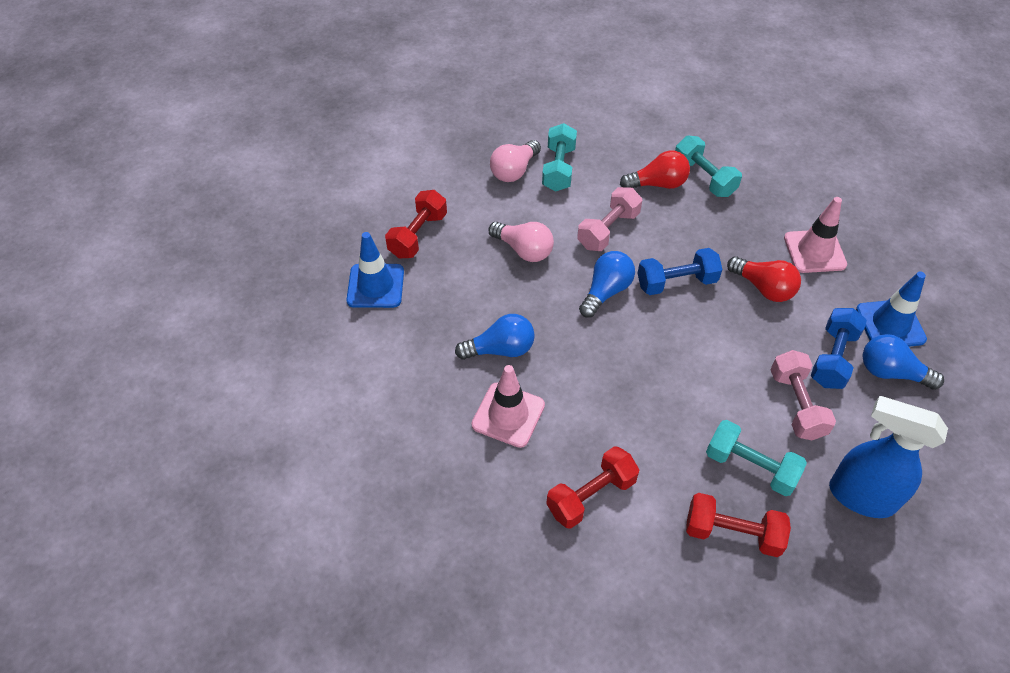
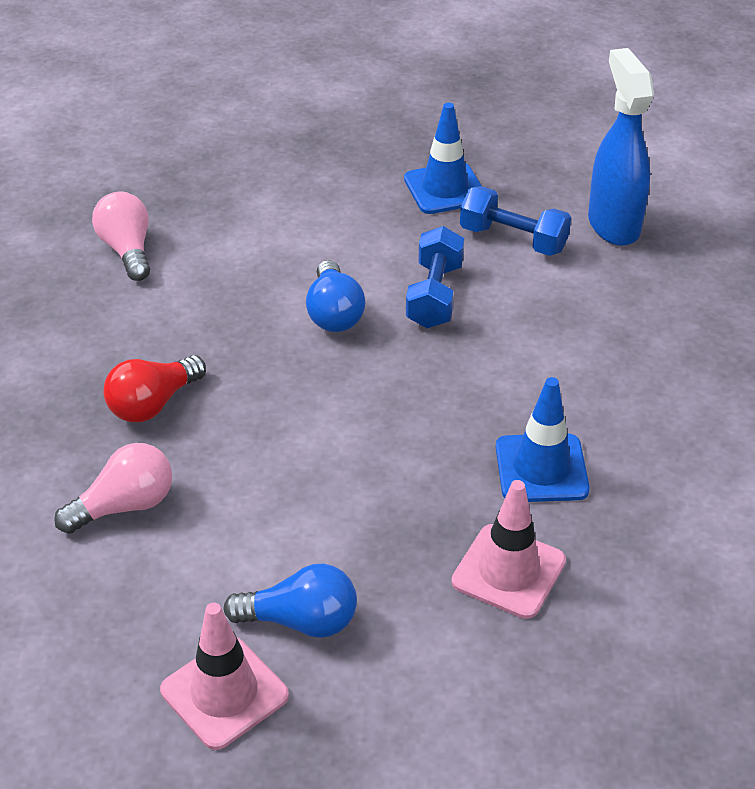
blue light bulb: [455,314,535,360] [579,251,635,318] [863,334,944,390] = 3 -> [223,563,357,638] [306,260,365,332] = 2
pink dumbbell: [577,187,642,251] [770,350,836,440] = 2 -> none = 0
red dumbbell: [385,190,447,259] [546,446,639,529] [686,493,791,557] = 3 -> none = 0
red light bulb: [620,150,690,189] [727,256,801,302] = 2 -> [104,355,206,422] = 1
turquoise dumbbell: [542,123,577,191] [675,136,742,197] [706,420,807,496] = 3 -> none = 0

